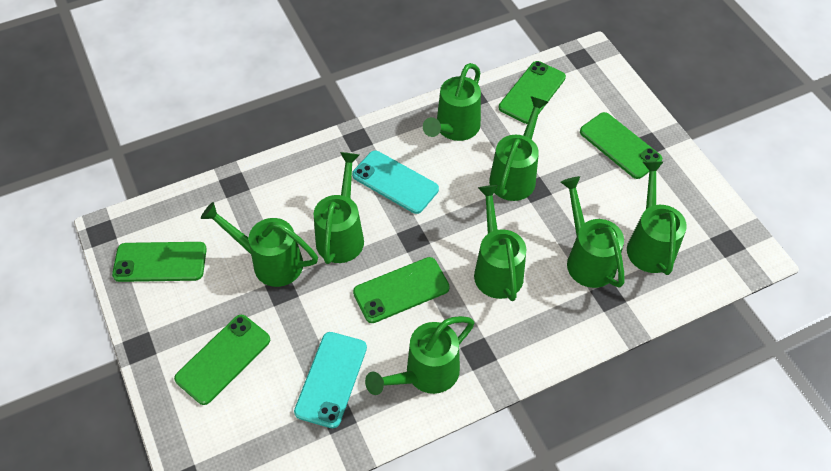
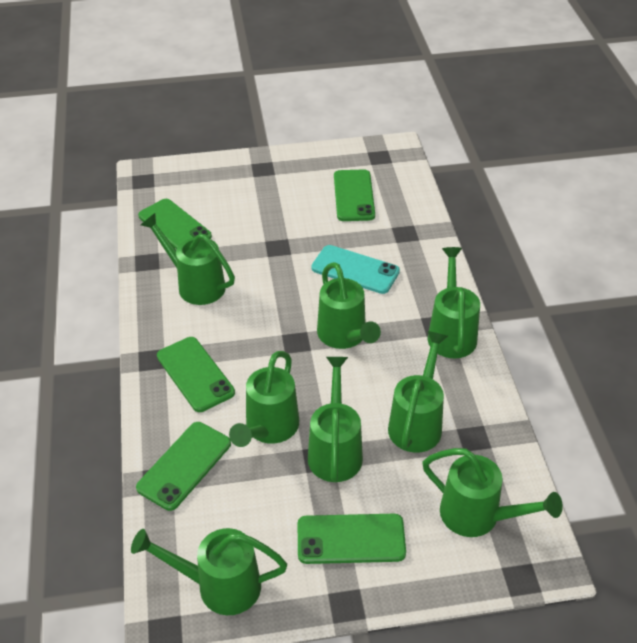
turquoise phone: [294,332,367,428] [352,151,439,214] = 2 -> [311,245,400,294] = 1

